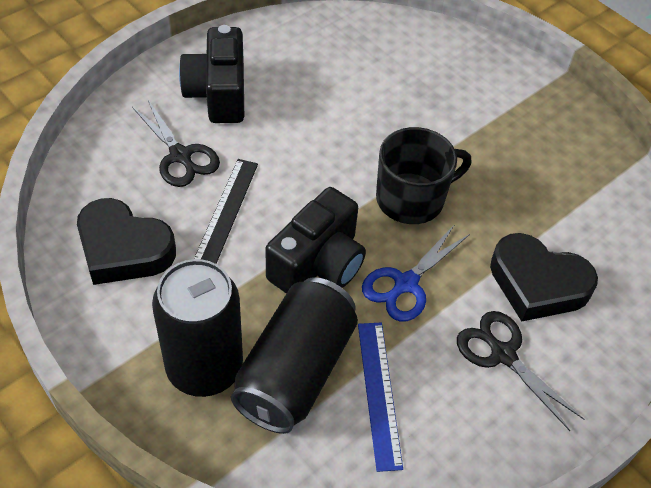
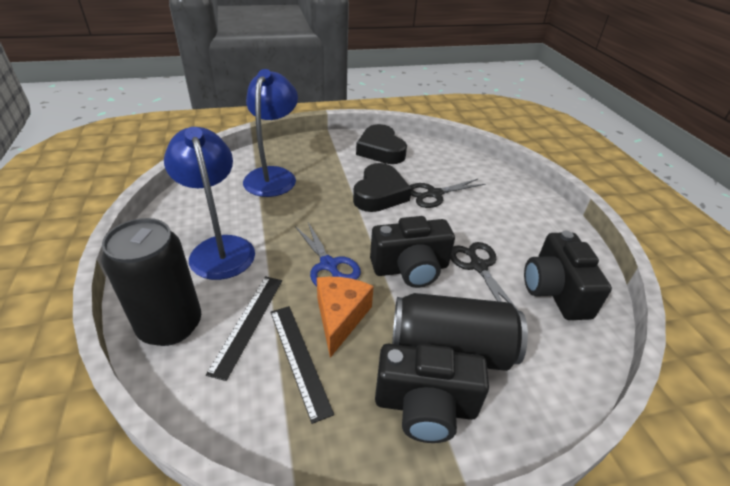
black camera: [179,25,244,123] [266,187,366,294] = 2 -> [370,216,455,288] [375,344,489,443] [524,231,612,320] = 3
black mug: [376,127,471,224] = 1 -> none = 0
black ruler: [194,159,258,264] = 1 -> [206,276,282,381] [270,306,334,424] = 2
blue lamp: none = 0 -> [164,127,255,280] [243,69,298,197] = 2
blue ruler: [358,323,403,472] = 1 -> none = 0
orange cheese: none = 0 -> [317,277,374,358] = 1

